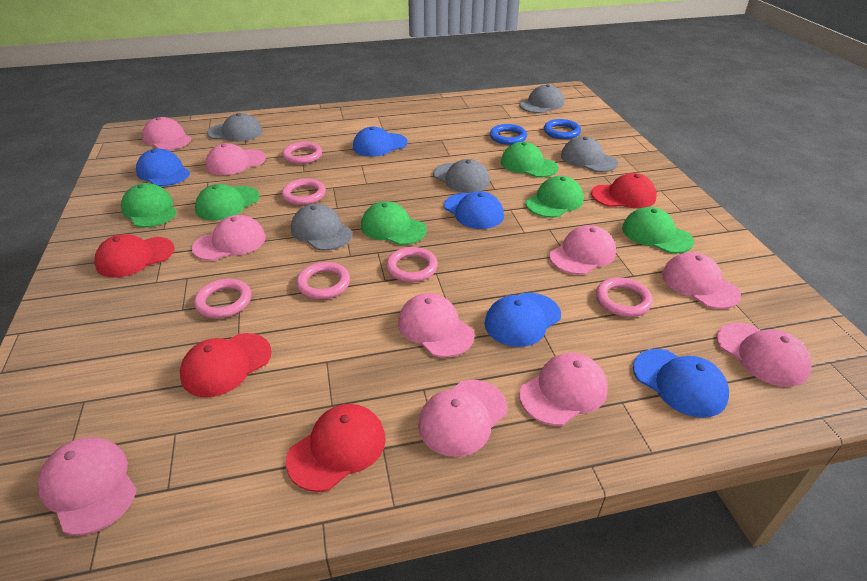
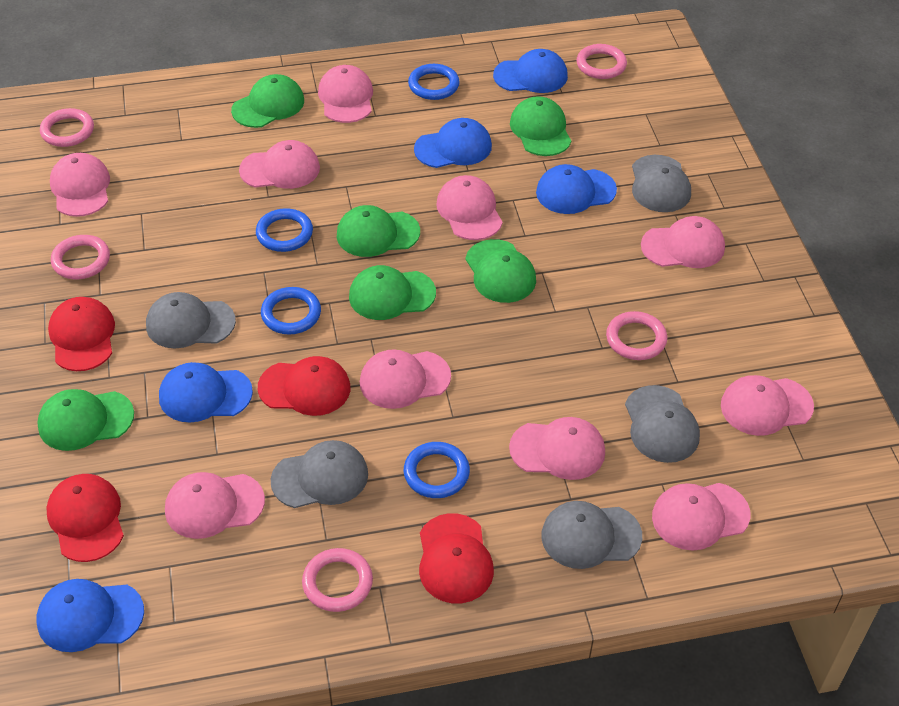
blue ring: [490,124,527,145] [544,119,581,139] = 2 -> [256,208,313,252] [261,287,321,335] [404,442,470,498] [408,64,460,100] = 4
pink ring: [194,279,251,318] [282,142,322,164] [282,178,326,205] [296,262,350,299] [386,247,438,282] [596,277,653,317] = 6 -> [40,108,94,147] [51,235,110,279] [302,548,373,612] [576,44,627,79] [606,311,667,360] = 5

